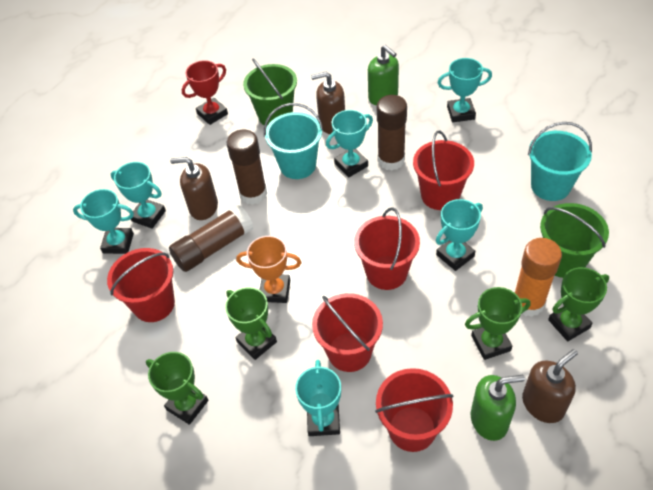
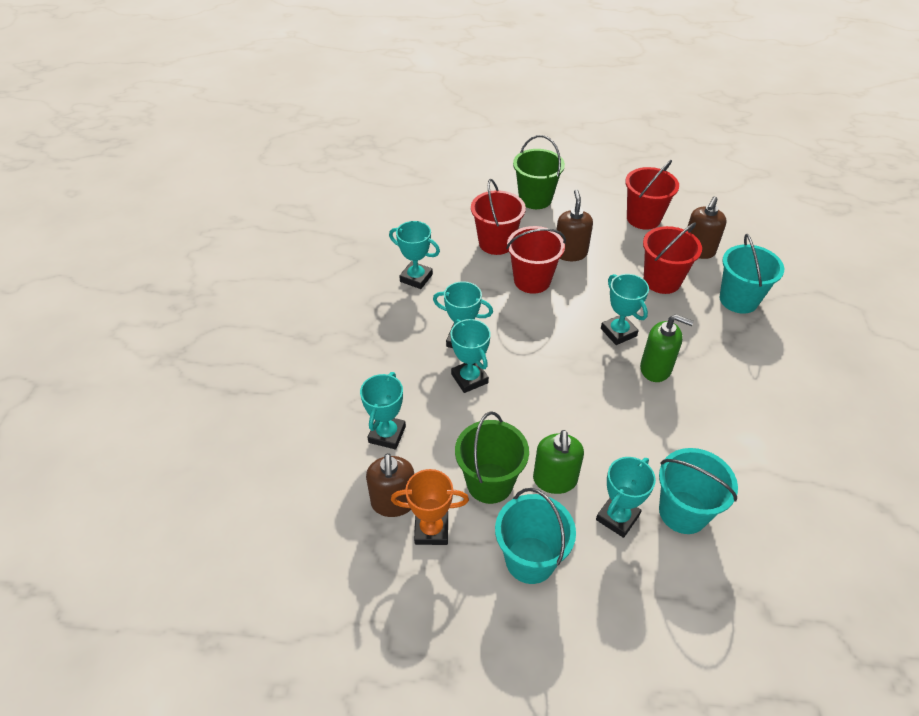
brown glue stick: [169,204,254,272] [227,129,267,205] [377,95,407,170] = 3 -> none = 0
green trophy: [146,352,208,425] [225,287,277,360] [465,287,531,360] [548,267,609,341] = 4 -> none = 0
orange glue stick: [514,238,562,317] = 1 -> none = 0
red bucket: [107,248,175,322] [312,293,383,372] [354,207,420,290] [375,368,453,452] [413,130,474,210] = 5 -> [471,179,526,255] [506,226,566,294] [625,160,679,230] [643,222,702,294] = 4
red trophy: [182,60,228,125] = 1 -> none = 0
turquoise bucket: [264,103,323,179] [528,122,592,201] = 2 -> [495,488,576,584] [659,448,738,534] [719,234,784,314] = 3

